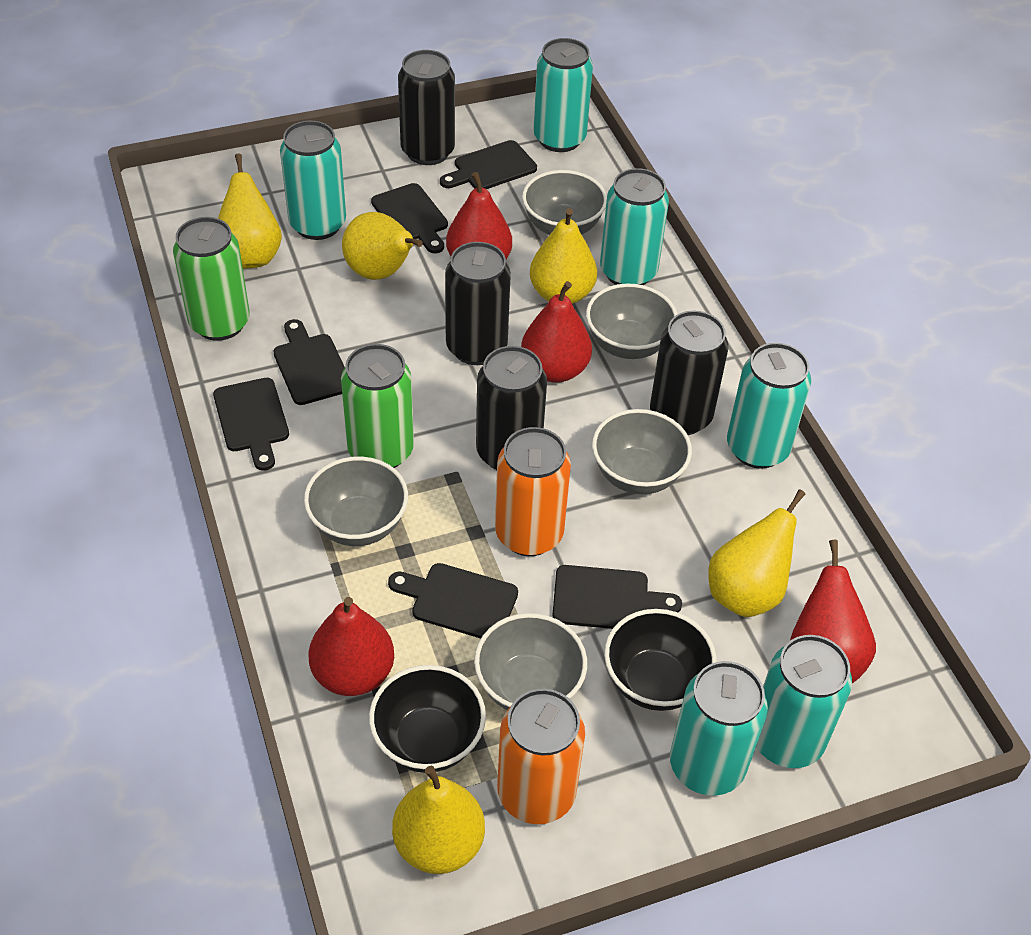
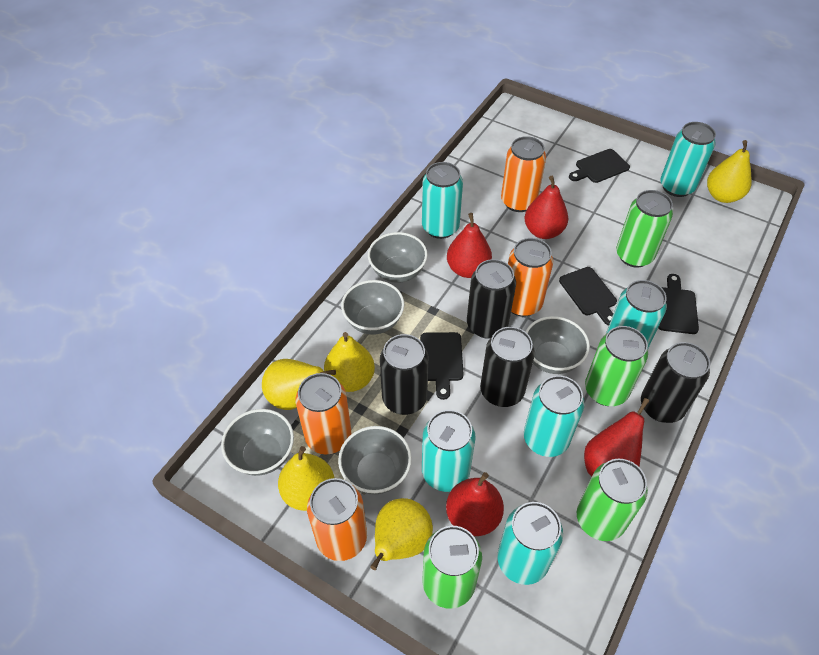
black bowl: [369,665,486,773] [604,609,717,711] = 2 -> none = 0
black cutting board: [213,378,289,471] [273,319,345,405] [371,183,448,253] [388,563,518,639] [440,140,537,189] [552,565,682,629] = 6 -> [420,332,464,400] [559,267,617,326] [569,149,630,183] [658,274,699,334] = 4
green can: [173,217,250,341] [341,344,414,468] = 2 -> [422,526,482,609] [577,459,648,541] [585,326,648,406] [616,190,673,268] = 4
orange can: [495,427,571,556] [497,689,585,824] = 2 -> [296,373,351,454] [307,478,367,561] [501,136,546,212] [508,238,553,317] = 4

